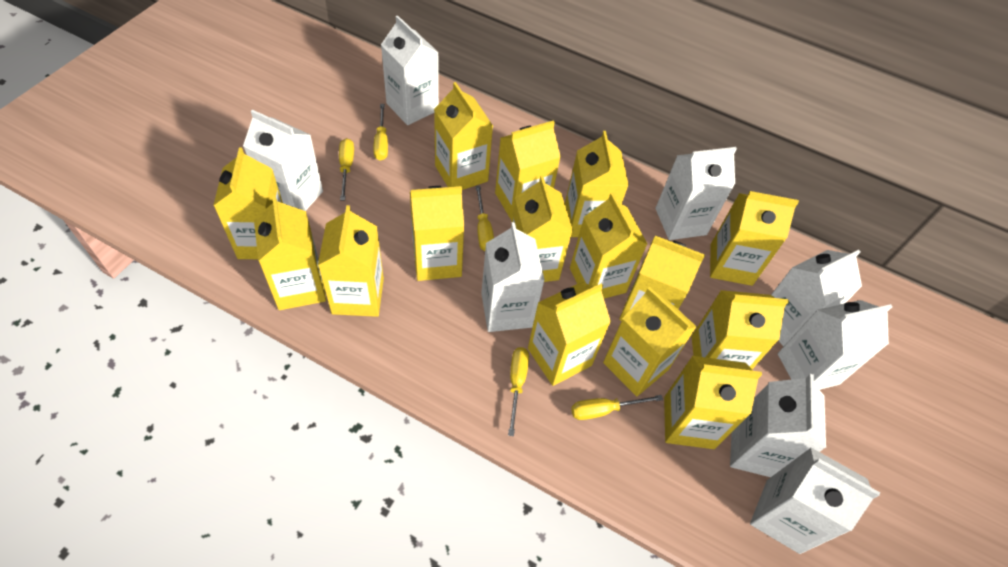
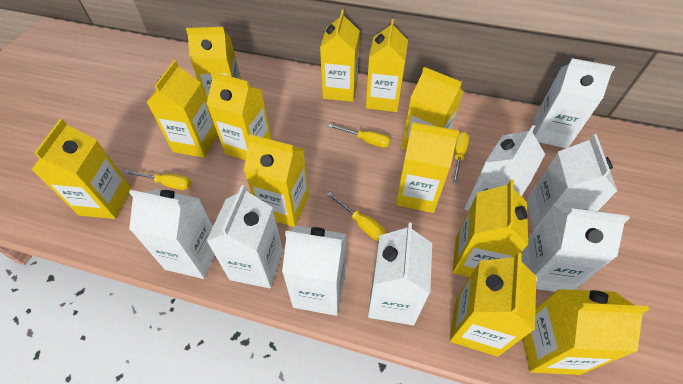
yellow carton: [213,148,283,259] [254,196,326,310] [318,205,384,317] [410,186,464,281] [434,82,493,190] [495,120,561,221] [512,176,573,282] [528,282,611,386] [565,131,629,237] [570,193,647,299] [603,287,697,396] [619,236,705,321] [664,356,762,449] [691,290,789,369] [710,191,799,286] = 15 -> [31,119,132,219] [146,60,218,158] [186,27,241,100] [207,72,272,161] [244,134,309,227] [320,10,360,102] [366,19,408,112] [396,122,459,213] [401,67,464,150] [450,253,536,357] [453,179,528,277] [522,289,649,375] = 12
yellow screwdriver: [339,138,354,200] [373,104,388,161] [475,186,494,251] [508,347,529,436] [571,395,663,420] = 5 -> [124,170,192,190] [327,192,386,241] [328,124,391,148] [453,132,469,184] = 4

